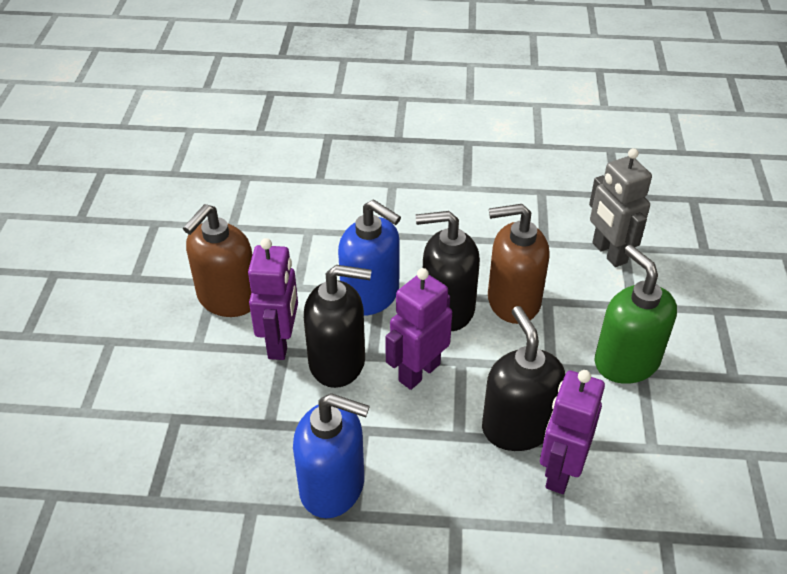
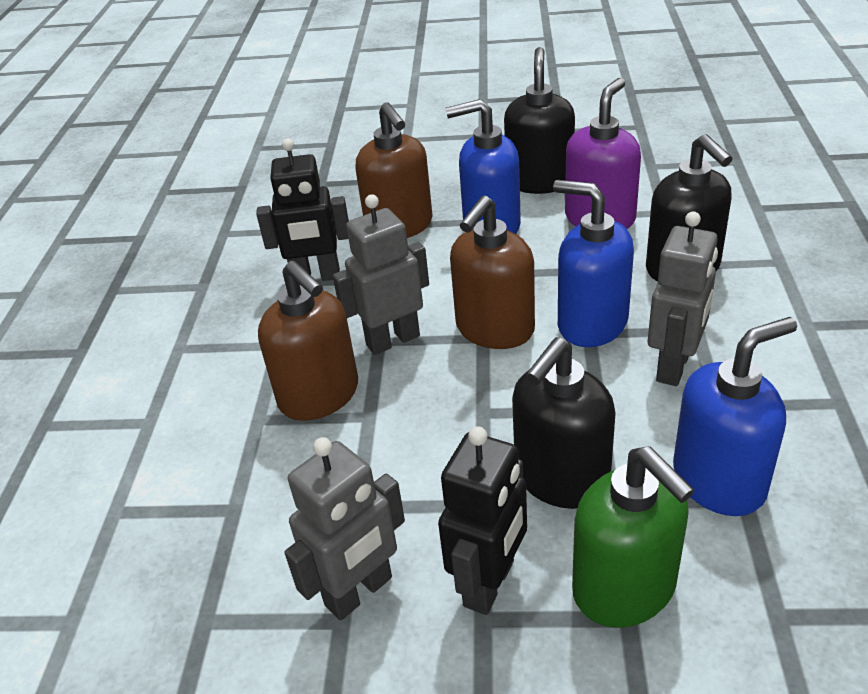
black robot: none = 0 -> [256,138,349,281] [438,426,527,615] = 2
blue soap dispenser: [293,393,370,518] [338,199,401,315] = 2 -> [445,99,521,234] [553,180,634,347] [673,317,797,516] = 3
brown soap dispenser: [183,204,252,317] [488,204,550,324] = 2 -> [258,261,358,421] [355,102,432,238] [450,195,535,349] = 3
grey robot: [589,148,652,267] = 1 -> [284,437,405,621] [333,195,429,355] [648,212,718,386] = 3
purple robot: [248,238,298,360] [385,268,452,390] [540,370,605,494] = 3 -> none = 0
purple soap dispenser: none = 0 -> [565,78,641,229] = 1

